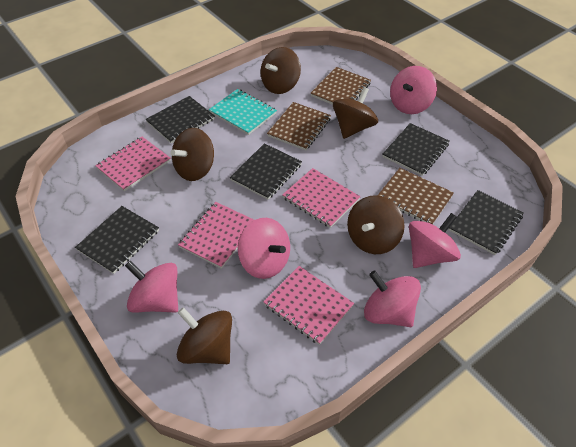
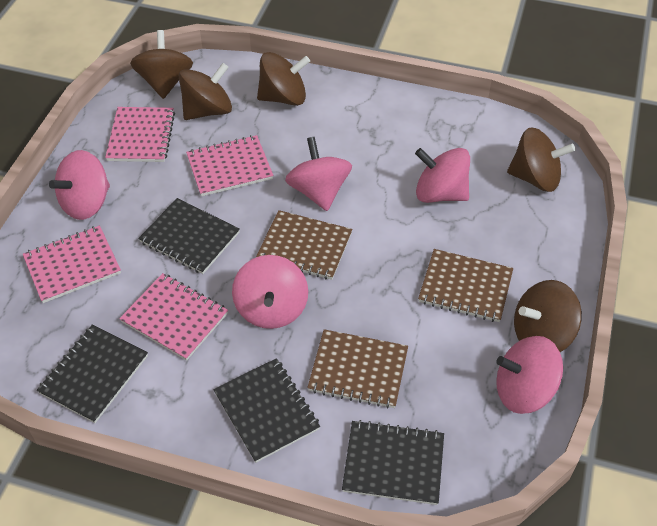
black notebook: [75,206,159,274] [145,96,215,144] [230,143,302,200] [382,123,450,176] [449,190,524,255] = 5 -> [37,325,148,423] [138,198,240,274] [213,358,320,463] [342,420,444,505] = 4
turquoise notebook: [209,89,277,135] = 1 -> none = 0

